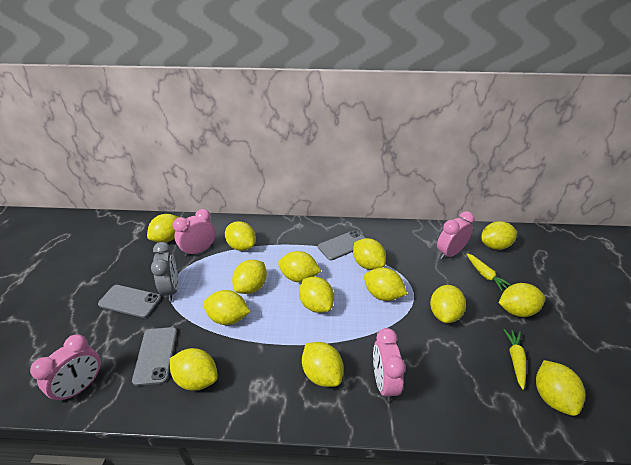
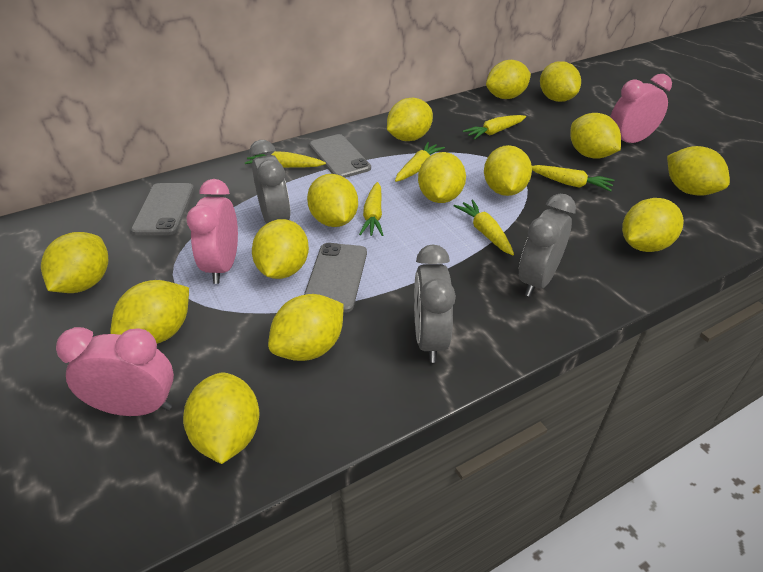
grey clock: [151,242,178,301] = 1 -> [249,140,291,224] [414,245,456,363] [519,194,576,297] = 3
pink clock: [30,334,101,403] [173,209,216,257] [373,328,406,402] [437,211,475,259] = 4 -> [56,327,174,416] [186,179,238,284] [610,74,672,143] = 3
yellow carrot: [466,253,511,292] [503,329,526,390] = 2 -> [245,151,326,168] [359,182,383,236] [395,142,445,182] [454,200,514,255] [463,115,526,140] [532,165,614,192] = 6

